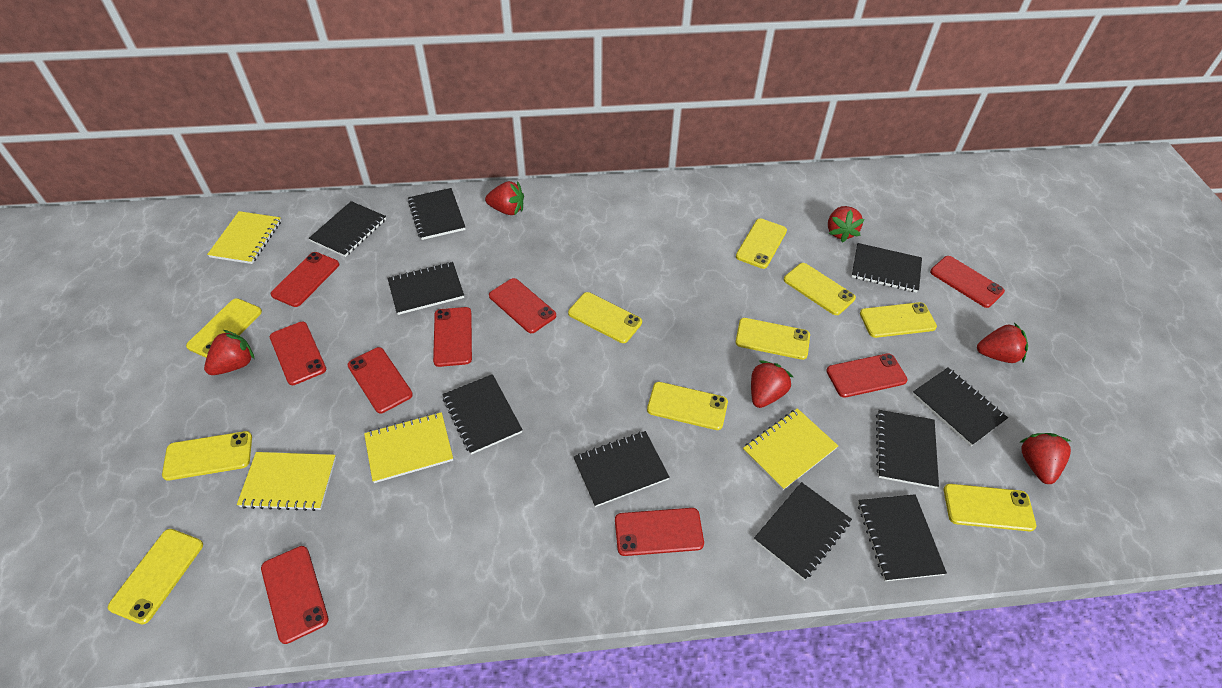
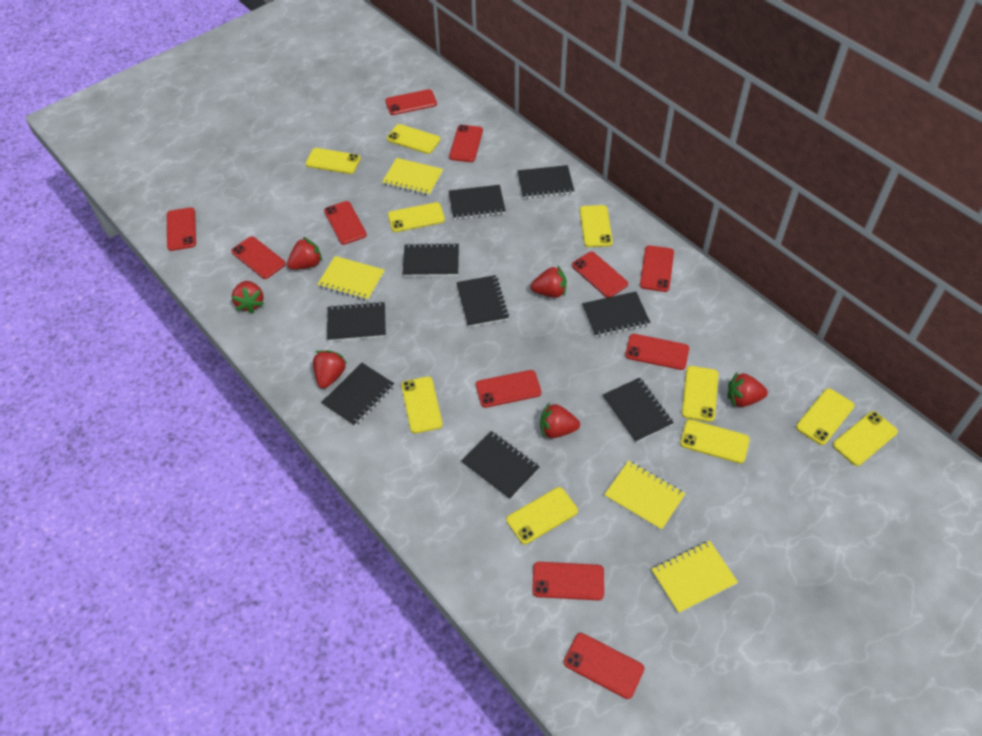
black notebook: [309,201,386,257] [387,262,464,315] [408,188,466,240] [442,374,523,455] [574,431,670,507] [754,482,852,580] [851,243,922,293] [858,494,947,581] [876,410,939,488] [912,367,1008,446] = 10 -> [321,363,394,427] [327,302,386,342] [403,243,459,277] [449,185,506,220] [456,275,509,327] [461,431,540,500] [517,165,574,199] [582,292,651,337] [602,378,674,443] = 9
red phone: [261,546,328,644] [270,322,326,385] [271,252,339,307] [347,347,413,414] [433,307,472,367] [489,278,556,333] [615,508,704,556] [826,353,908,398] [930,256,1005,308] = 9 -> [167,207,196,251] [231,236,286,279] [324,201,367,245] [385,89,437,115] [449,125,483,162] [476,370,541,408] [532,562,604,600] [564,633,644,699] [572,252,628,298] [625,334,689,370] [640,245,674,292] = 11

